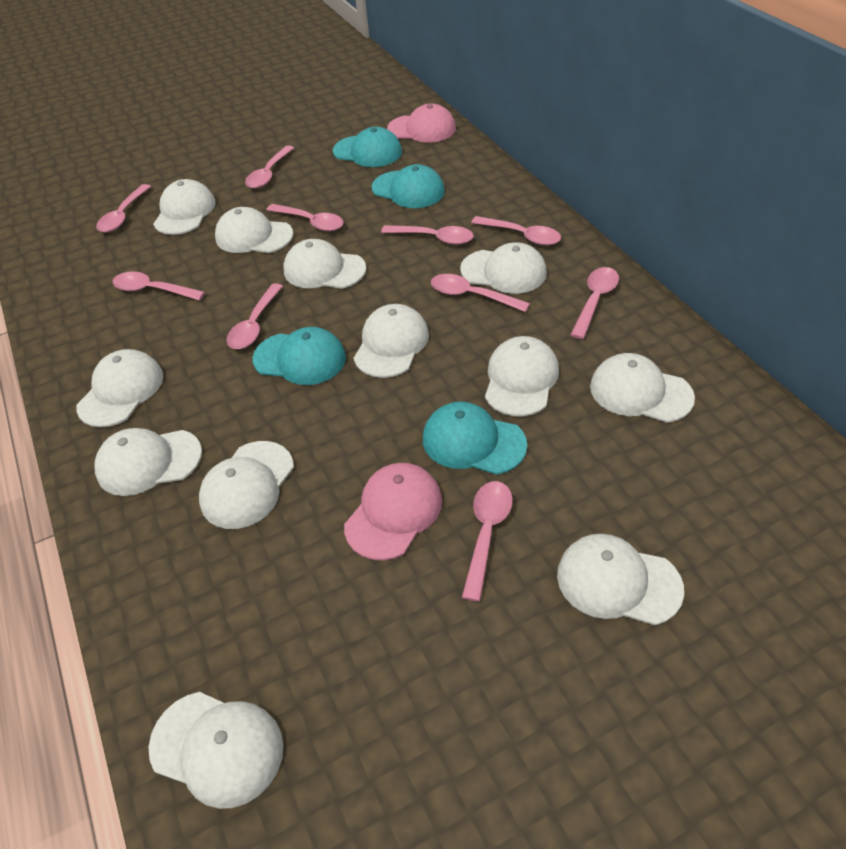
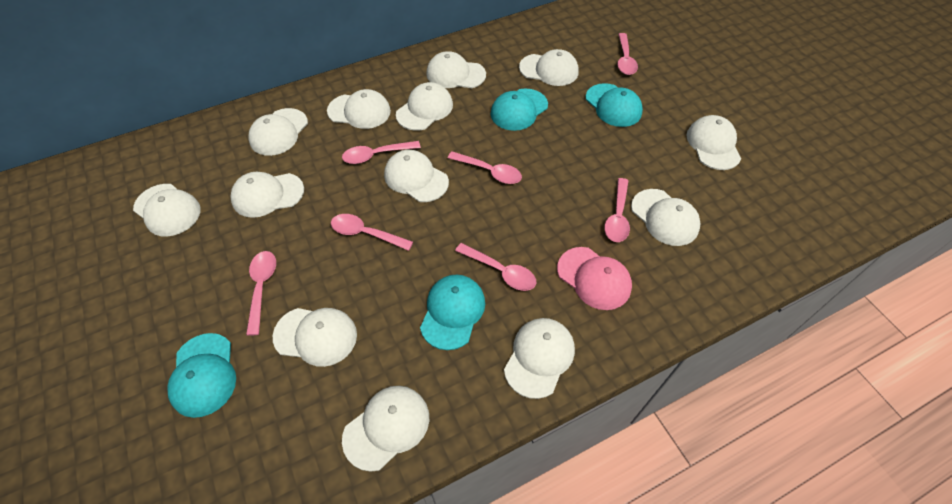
pink cap: [344,463,442,561] [387,103,456,143] = 2 -> [557,247,632,310] = 1
pink spoon: [96,184,151,233] [112,271,205,300] [227,283,283,349] [245,145,294,188] [266,204,344,231] [381,225,474,245] [431,274,530,312] [462,481,513,602] [471,216,561,245] [570,267,619,339] = 10 -> [246,251,276,336] [331,214,413,251] [342,141,421,164] [448,151,522,184] [455,243,536,291] [604,178,630,242] [618,33,638,75] = 7
white cap: [76,349,163,427] [94,428,202,496] [148,692,283,809] [153,179,216,235] [199,441,294,529] [215,207,293,253] [283,239,366,289] [354,304,429,378] [460,242,547,294] [485,336,559,417] [557,534,684,625] [590,353,695,423] = 12 -> [133,184,201,236] [230,172,304,218] [248,108,308,156] [273,308,357,367] [327,89,391,129] [342,386,429,472] [384,150,449,202] [396,82,453,131] [426,51,486,88] [504,318,575,399] [519,49,579,86] [631,189,700,246] [686,115,741,170] = 13

